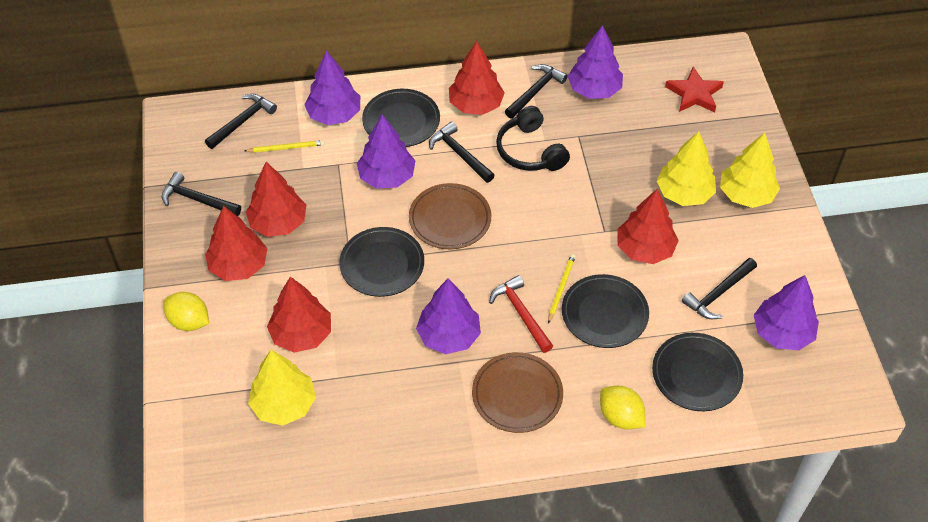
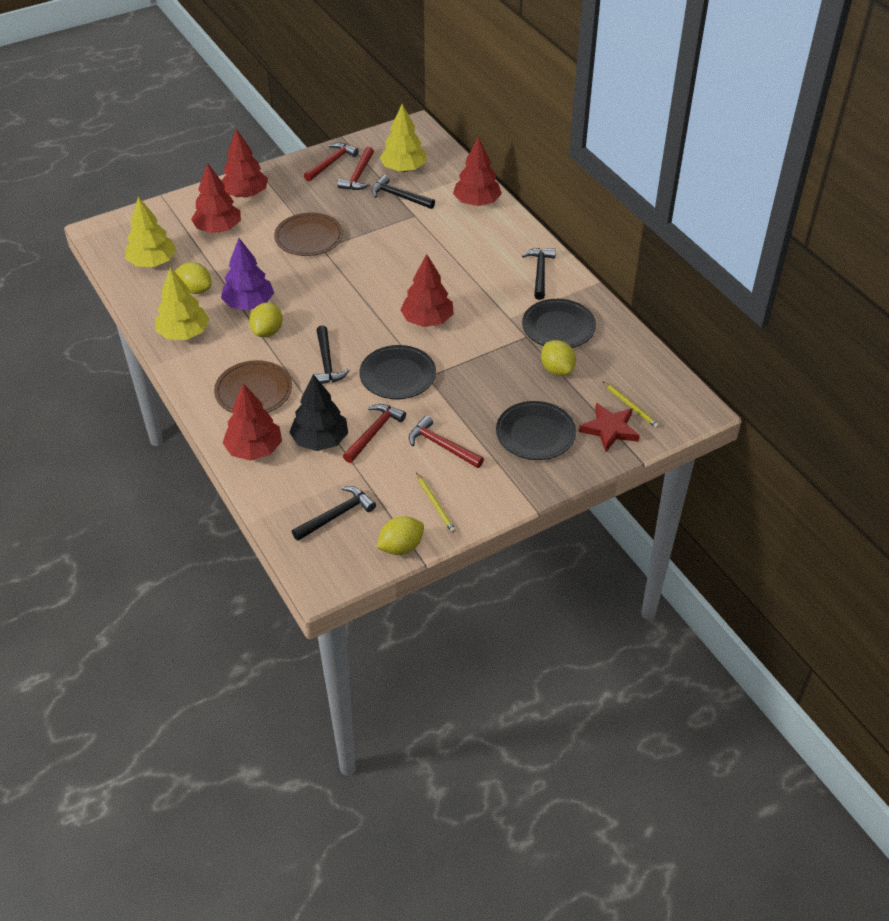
black hammer: [162,172,241,216] [205,94,277,149] [429,122,495,183] [505,64,568,119] [682,258,757,319] = 5 -> [292,486,376,541] [314,325,350,384] [371,175,435,209] [522,248,556,300] = 4
black headphones: [496,106,570,171] = 1 -> none = 0
black plate: [339,227,424,297] [362,89,440,147] [562,274,649,348] [652,333,743,411] = 4 -> [359,345,436,399] [496,401,576,460] [522,299,596,348] = 3
black tree: none = 0 -> [289,374,348,451] = 1
purple tree: [304,51,360,125] [357,114,415,188] [416,279,481,354] [568,25,623,99] [754,275,819,351] = 5 -> [221,238,274,310] = 1
red hammer: [489,275,553,353] = 1 -> [304,142,359,181] [337,147,374,190] [343,404,406,463] [409,415,484,468] = 4
yellow lemon: [163,292,209,331] [600,386,645,429] = 2 -> [176,262,211,294] [249,302,283,337] [377,516,424,555] [541,340,576,376] = 4

